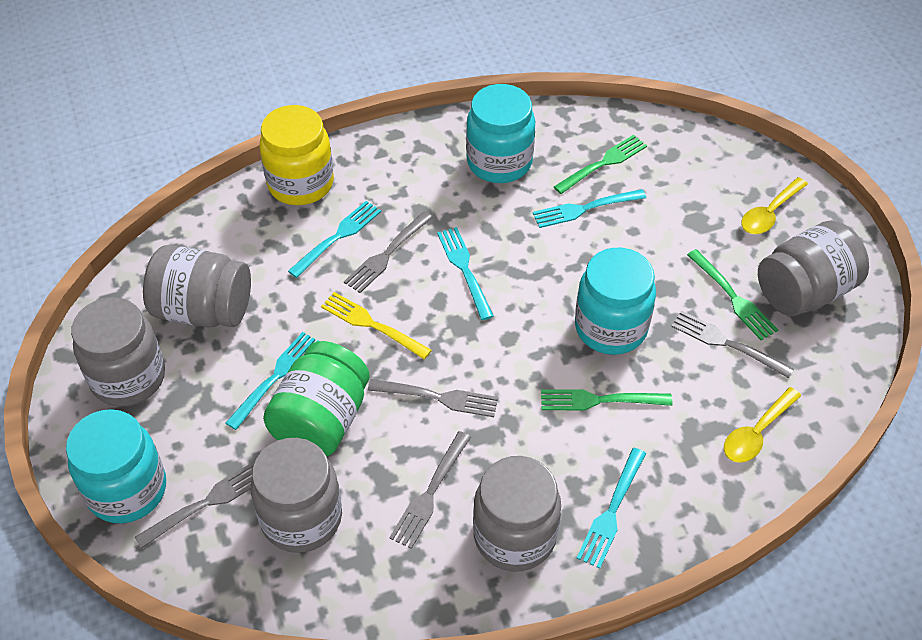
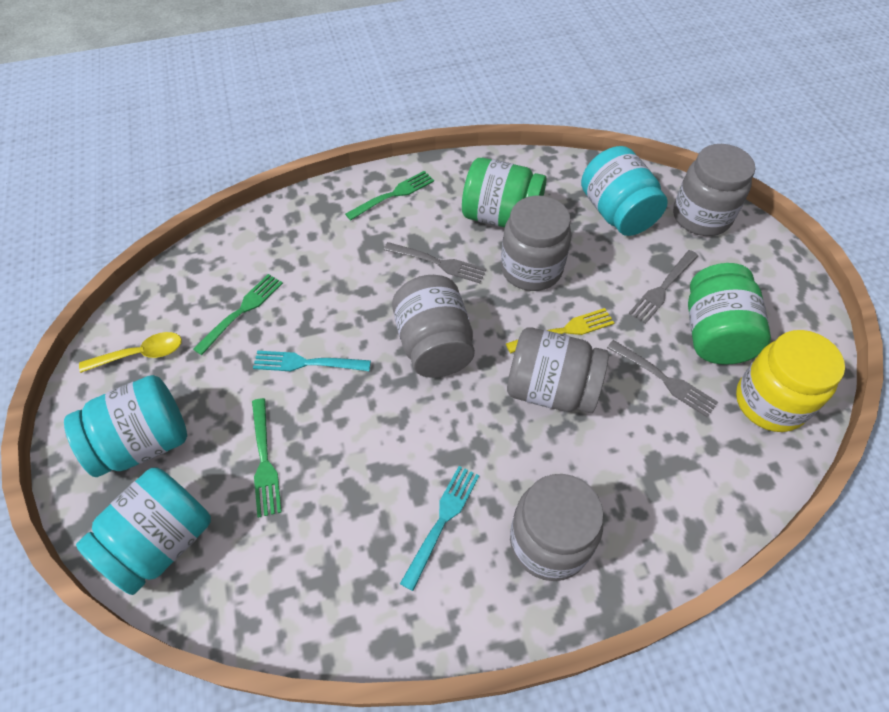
green jar: [263,341,370,456] = 1 -> [462,158,546,227] [688,263,771,365] = 2
grey fork: [134,462,255,549] [344,211,433,293] [368,379,498,417] [389,431,471,549] [671,310,794,378] = 5 -> [384,242,487,283] [607,340,718,418] [628,250,698,324] = 3
turquoise fork: [226,332,318,430] [288,201,381,278] [437,227,494,320] [533,189,646,228] [577,448,646,569] = 5 -> [253,351,371,371] [400,466,479,591] = 2
yellow spoon: [724,387,801,463] [741,177,808,234] = 2 -> [79,332,182,373] = 1

